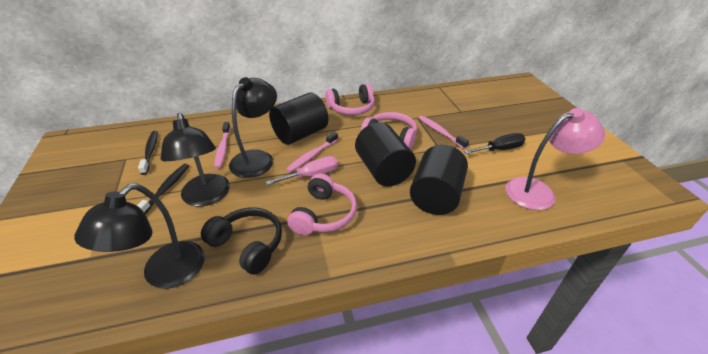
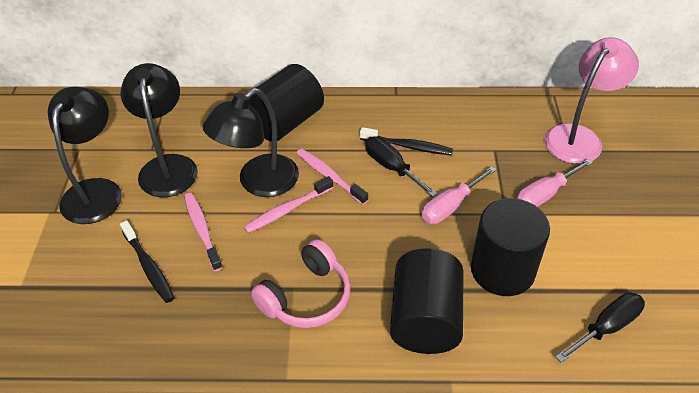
black headphones: [201,207,282,274] = 1 -> none = 0
black screwdriver: [464,133,525,154] = 1 -> [365,136,437,197] [555,292,645,363] = 2
pink headphones: [287,173,357,235] [325,84,375,115] [361,112,417,150] = 3 -> [251,239,351,328] = 1
pink screwdriver: [266,156,338,185] = 1 -> [422,166,497,224] [517,159,593,207] = 2

